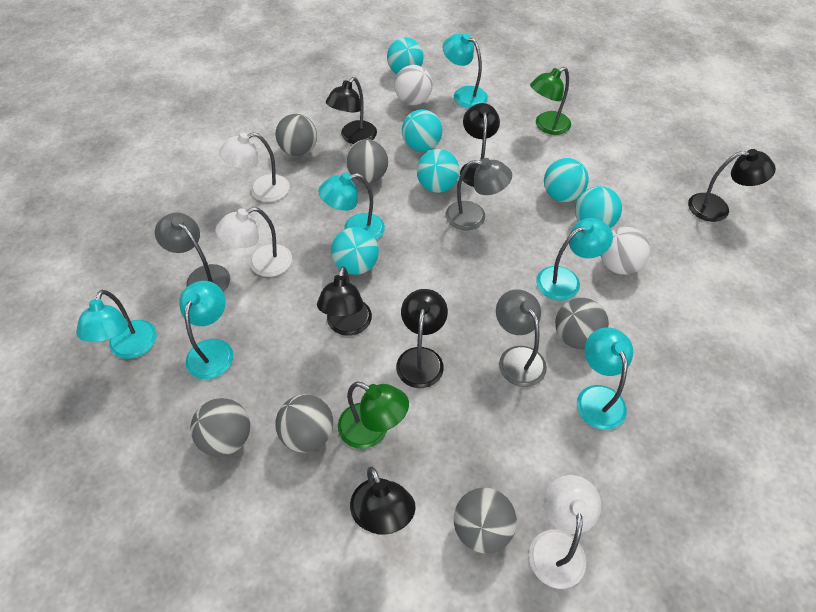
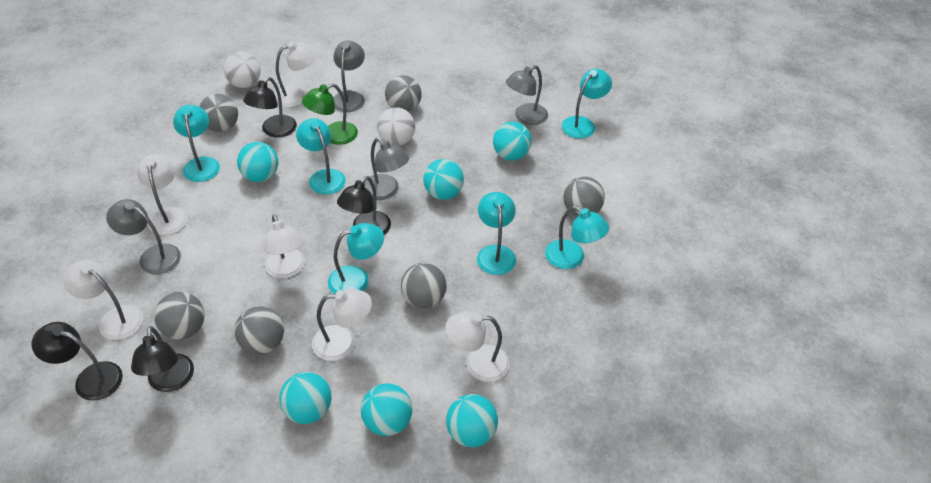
black lamp: [317,266,372,336] [326,77,377,144] [350,467,416,535] [396,289,448,388] [460,103,500,187] [688,149,776,222] = 6 -> [32,322,123,401] [131,326,194,392] [243,77,297,138] [337,176,391,235] = 4
green lamp: [338,382,409,449] [530,67,571,135] = 2 -> [302,84,358,145] = 1
grey lamp: [155,212,230,292] [445,158,512,230] [496,289,547,387] = 3 -> [106,199,181,274] [333,41,365,112] [365,138,409,200] [506,65,548,125] = 4
white lamp: [216,207,292,277] [219,132,290,202] [529,475,601,589] = 3 -> [63,260,143,340] [137,154,188,235] [264,214,305,278] [274,42,316,107] [312,288,372,361] [446,311,510,382] = 6

